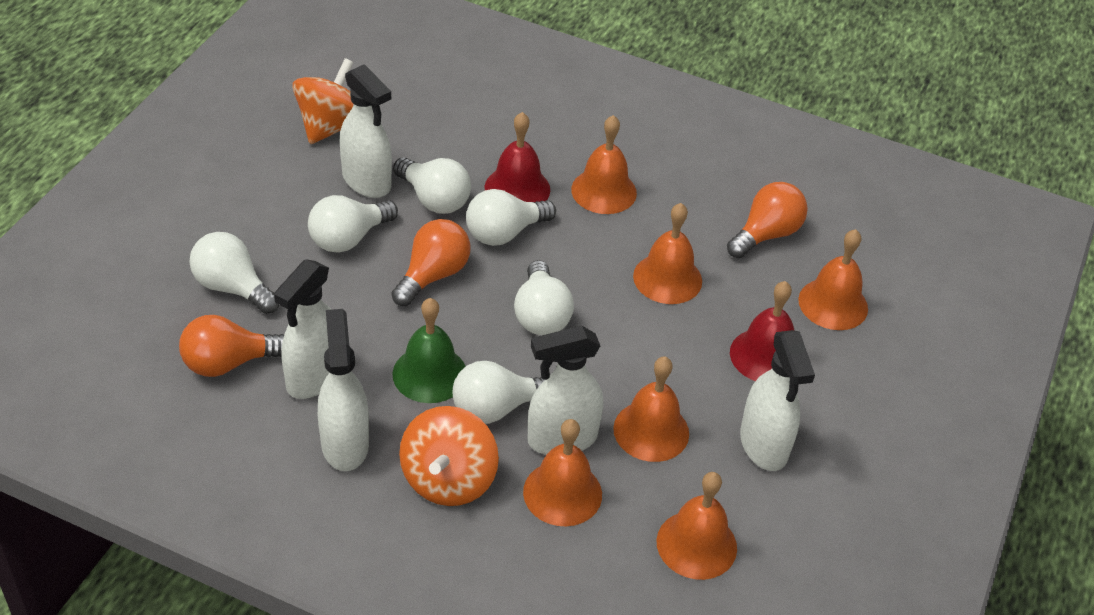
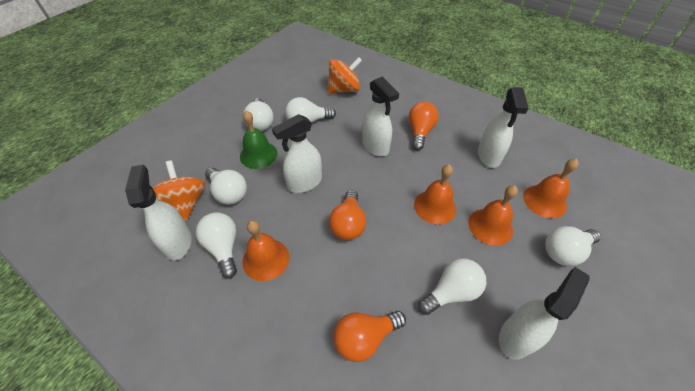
orange bell: [523,419,602,526] [571,115,637,214] [613,357,689,462] [633,203,702,304] [657,472,737,580] [798,229,868,330] = 6 -> [243,220,289,281] [414,164,456,224] [468,185,518,246] [523,158,579,218] = 4
red bell: [484,112,550,202] [730,281,795,381] = 2 -> none = 0

